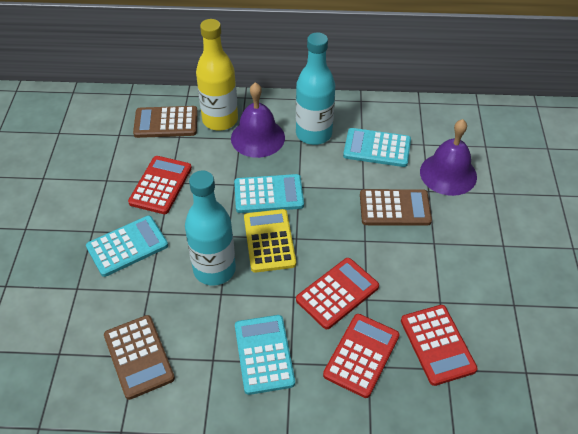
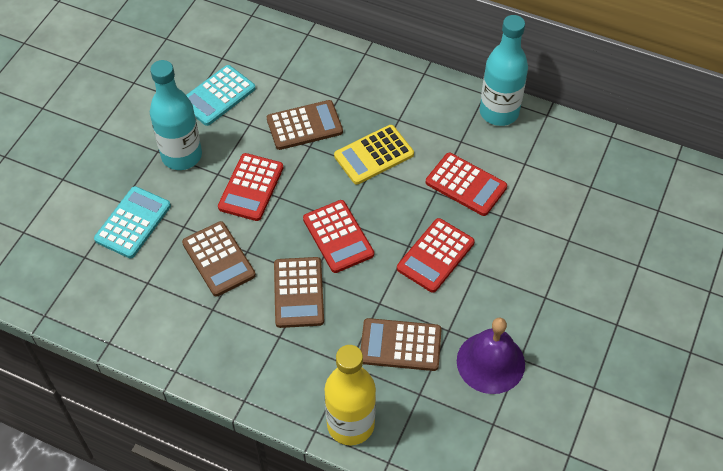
brown calculator: [104,315,175,400] [133,106,198,138] [360,189,432,226] = 3 -> [182,221,256,296] [267,100,343,150] [274,257,324,328] [360,318,442,371] = 4
purple bell: [231,82,285,158] [420,119,477,196] = 2 -> [457,318,525,394] = 1
turquoise calculator: [86,216,168,277] [234,174,304,213] [235,315,295,395] [343,128,411,167] = 4 -> [94,186,171,258] [186,65,256,126] = 2

